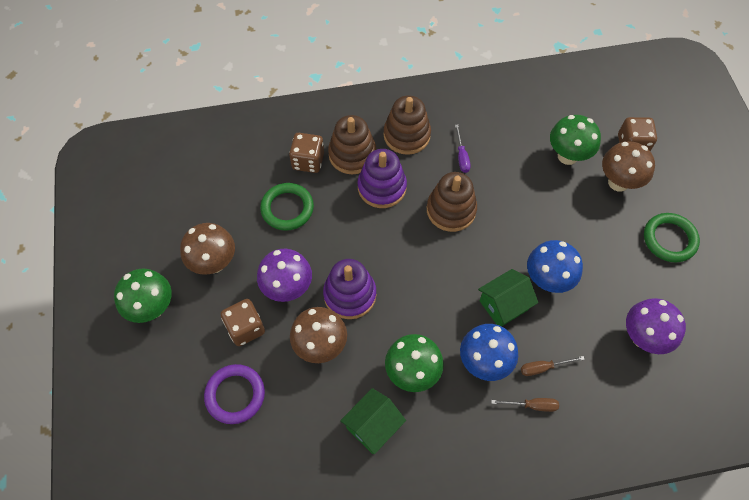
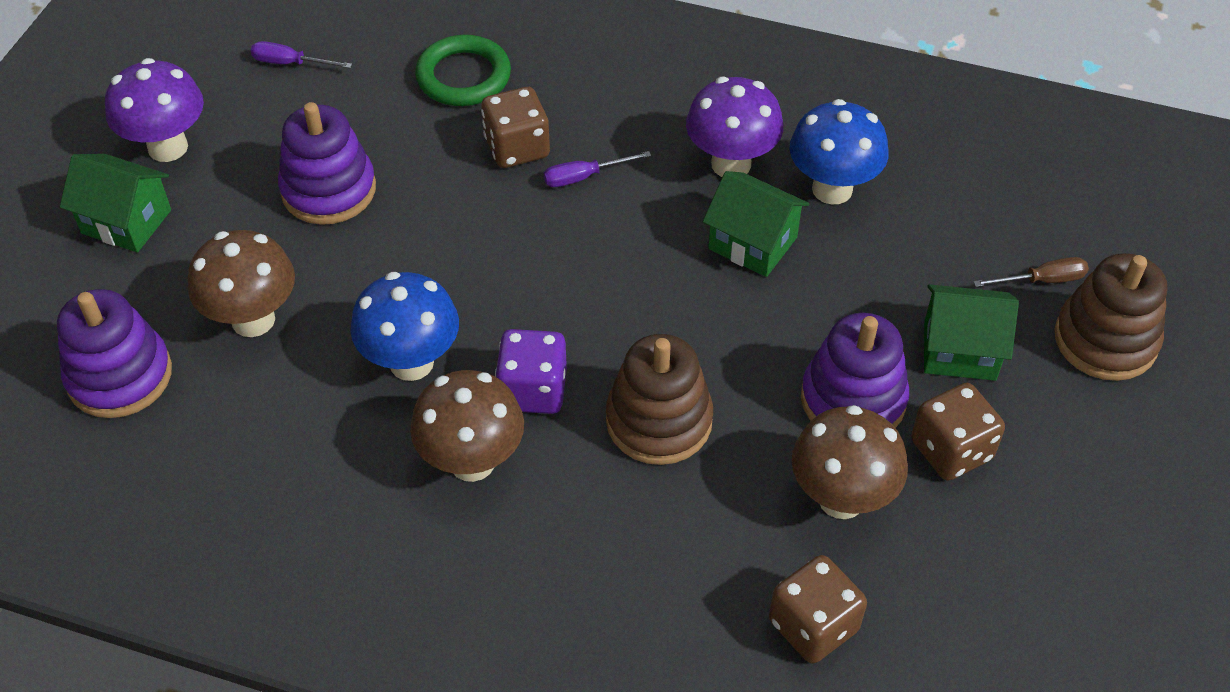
brown screwdriver: [491,398,559,412] [521,356,585,376] = 2 -> [973,257,1089,287] = 1
brown stacking toy: [328,115,376,174] [384,96,431,155] [427,172,477,232] = 3 -> [606,334,713,465] [1054,253,1167,381] = 2
green house: [340,388,406,454] [478,269,538,326] = 2 -> [60,154,171,252] [703,171,809,277] [924,284,1019,381] = 3
green mushroom: [114,268,172,323] [385,334,444,392] [550,115,601,165] = 3 -> none = 0
green ring: [260,183,314,231] [644,213,700,262] = 2 -> [415,35,511,106] = 1
purple dice: none = 0 -> [495,329,567,414] = 1
purple ring: [204,364,265,424] = 1 -> none = 0
purple screwdriver: [455,124,471,173] = 1 -> [251,41,352,68] [544,151,651,187] = 2
purple stacking toy: [323,259,376,319] [358,149,407,208] = 2 -> [57,289,172,418] [278,102,376,225] [801,313,909,428] = 3

